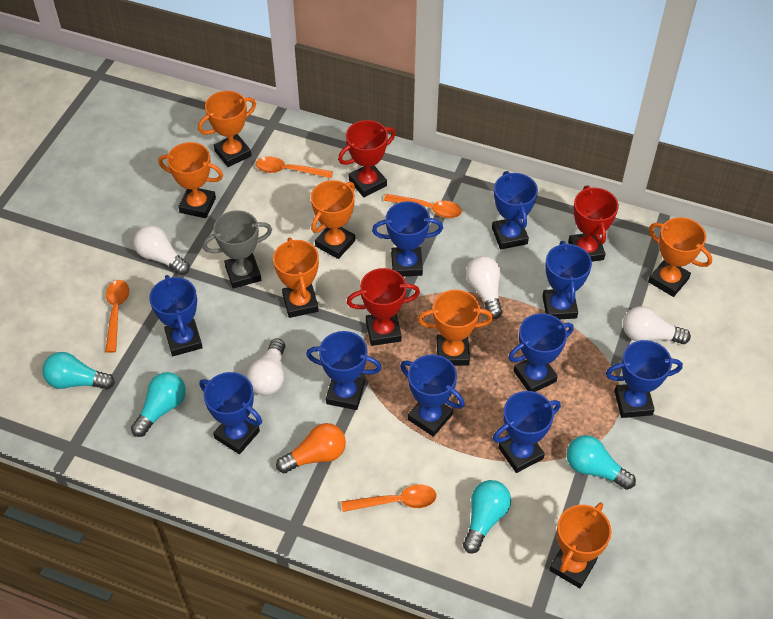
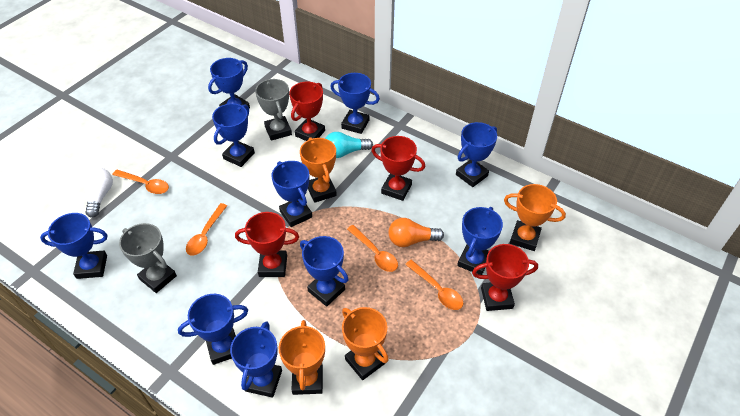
grey trophy: [203,210,272,288] = 1 -> [119,223,177,293] [255,79,292,141] = 2
orange trophy: [158,142,223,218] [198,91,256,167] [273,238,319,318] [311,180,355,259] [418,290,493,366] [549,503,611,588] [648,217,712,297] = 7 -> [279,320,325,395] [300,138,337,203] [342,307,389,380] [504,184,566,251] = 4
red trophy: [338,120,396,197] [347,268,420,346] [568,185,619,262] = 3 -> [235,212,299,277] [289,82,325,141] [371,136,425,201] [472,244,538,311] = 4
turquoise light bulb: [42,352,115,390] [131,372,186,437] [463,480,511,554] [566,435,636,490] = 4 -> [325,132,373,158] = 1
white light bulb: [134,225,190,275] [247,338,285,396] [466,256,503,319] [623,306,691,344] = 4 -> [83,167,113,218] = 1

